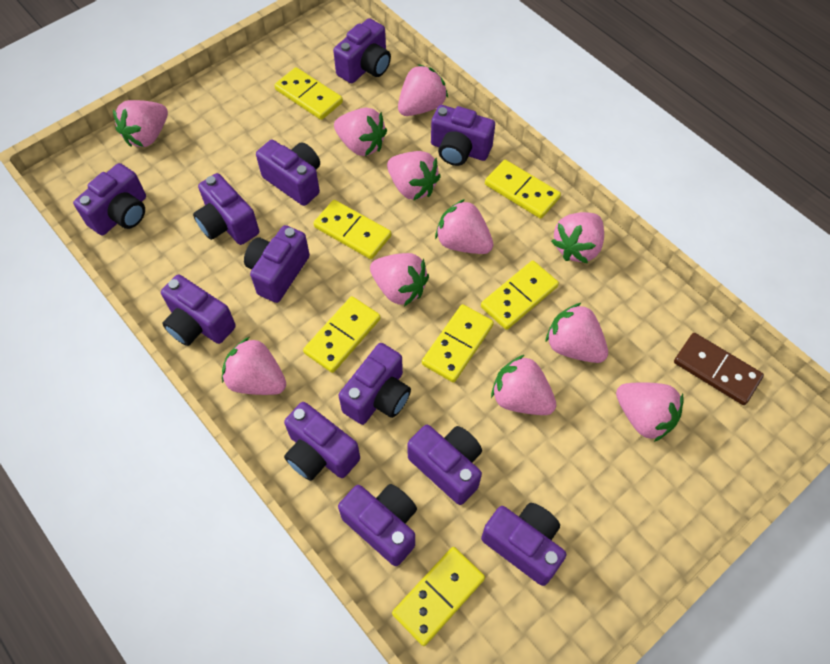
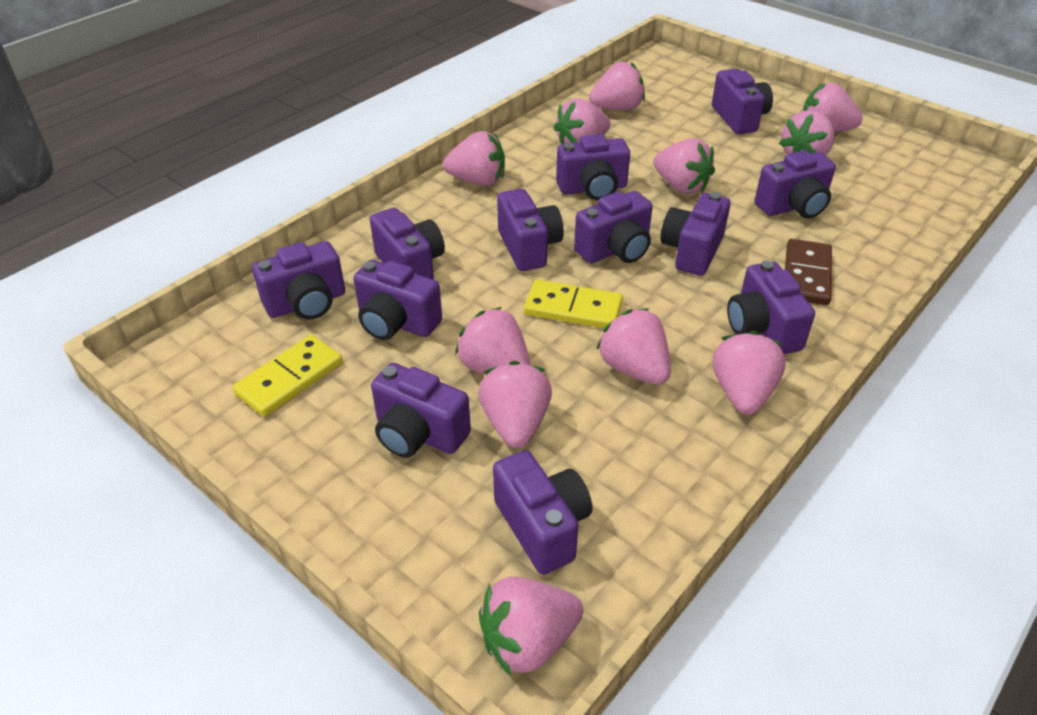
yellow domino: [274,67,343,120] [303,296,381,373] [313,200,391,259] [392,547,485,646] [422,304,494,383] [481,261,559,330] [485,160,561,219] = 7 -> [233,335,343,417] [524,279,623,328] = 2

